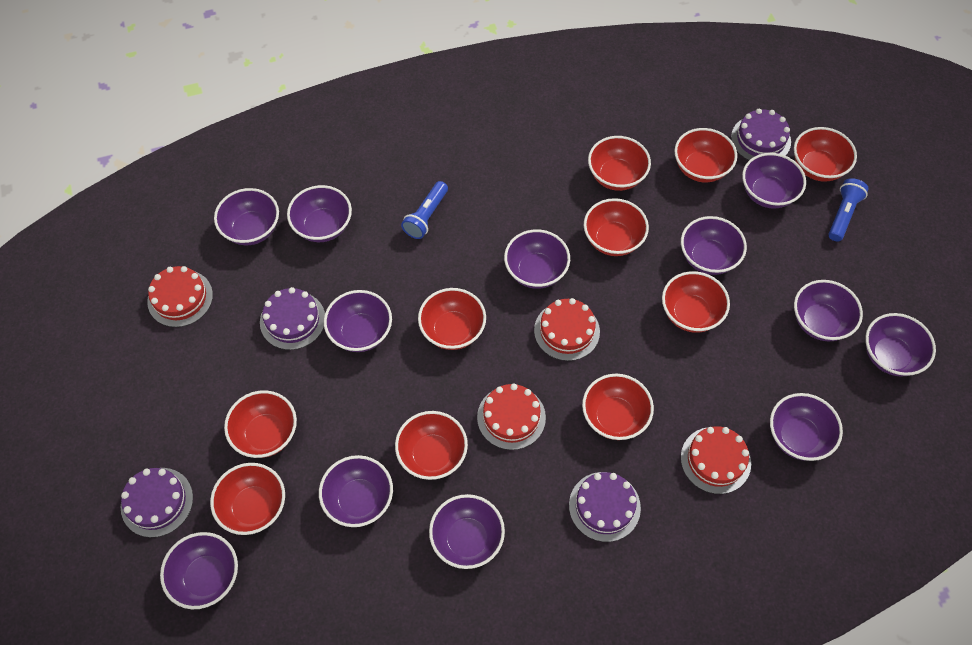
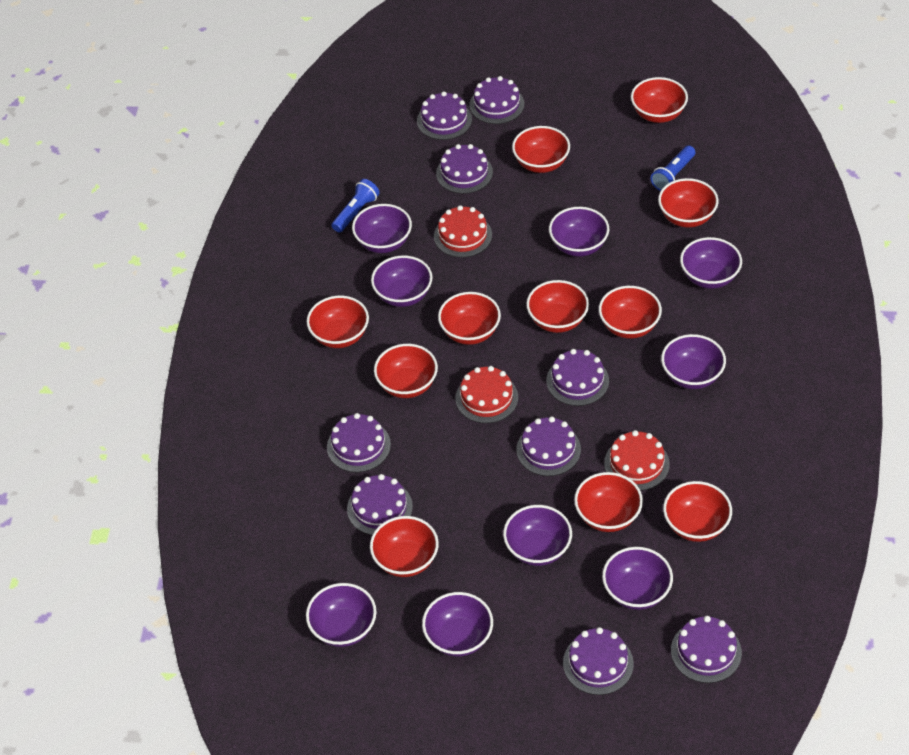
purple bowl: [160,532,238,609] [214,188,279,245] [287,185,352,242] [319,455,393,527] [324,290,392,352] [429,494,505,569] [504,229,570,289] [681,216,747,275] [742,153,806,209] [770,393,843,461] [794,280,863,341] [865,313,936,377] = 12 -> [306,583,377,647] [352,204,412,253] [371,256,432,307] [422,592,493,656] [503,505,572,566] [549,207,609,257] [602,547,673,610] [661,334,726,389] [680,237,742,289] = 9
purple cake: [121,468,193,538] [260,287,325,350] [569,472,641,542] [731,109,791,160] = 4 -> [327,413,391,472] [347,474,413,535] [417,91,472,140] [436,144,493,194] [470,76,524,124] [516,417,581,476] [546,349,609,406] [563,627,634,695] [671,616,742,683] = 9
red bowl: [210,463,285,535] [224,390,297,458] [395,411,468,480] [418,288,486,350] [582,374,654,440] [584,198,649,256] [588,136,651,191] [662,271,730,333] [674,128,737,183] [794,127,857,182] = 10 -> [307,296,369,348] [370,516,439,577] [374,344,438,398] [438,292,501,345] [512,126,570,173] [526,280,589,333] [574,472,643,532] [599,286,662,338] [631,77,688,123] [658,178,719,227] [663,481,732,542] = 11
red cake: [147,266,213,327] [477,384,546,450] [534,298,600,361] [681,426,751,494] = 4 -> [434,205,492,258] [455,366,518,423] [604,430,670,491] = 3

